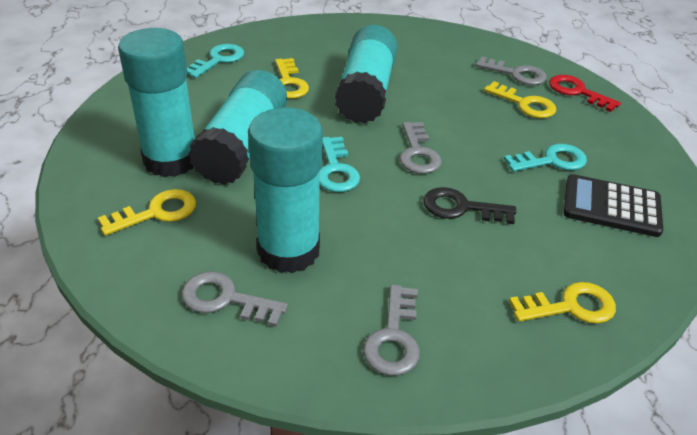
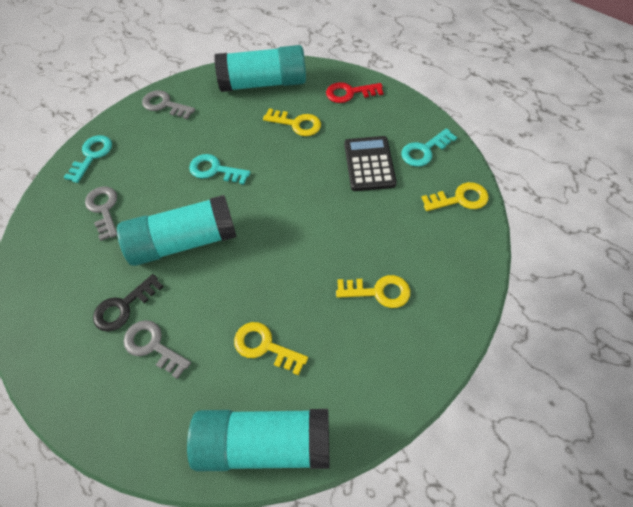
grey key: [181,271,288,327] [363,285,420,376] [400,122,442,174] [476,56,547,85] = 4 -> [85,187,117,241] [124,320,191,379] [142,90,195,119] = 3
turquoise glue stick: [118,28,195,177] [188,70,287,185] [248,107,323,273] [335,25,397,124] = 4 -> [117,195,236,266] [187,409,330,471] [214,45,306,92] = 3

